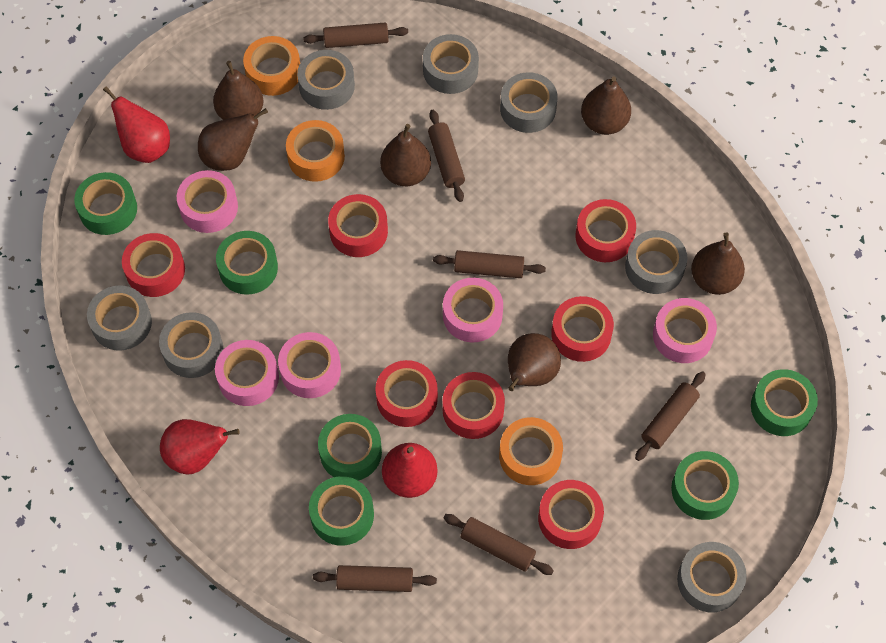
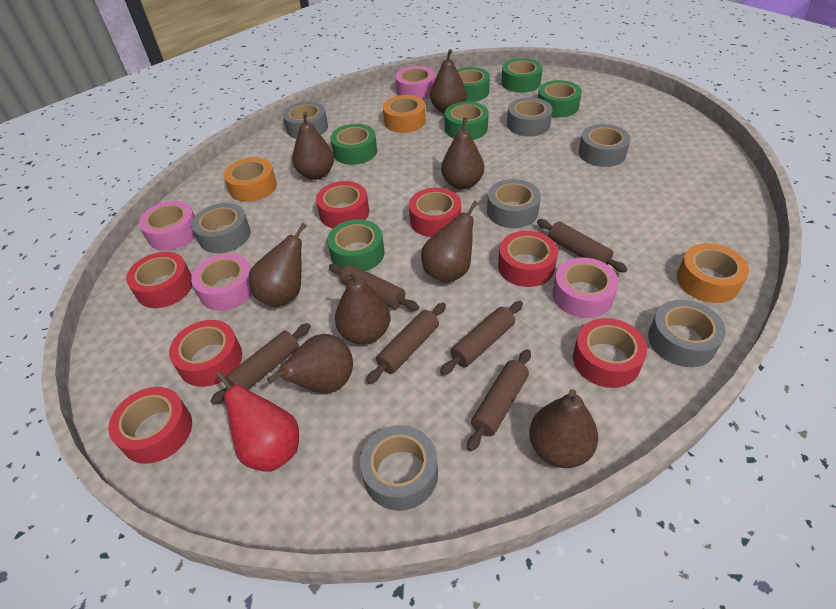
brown pear: [198,108,268,171] [213,61,264,120] [380,124,431,186] [508,333,561,391] [581,77,631,135] [691,232,745,295] = 6 -> [249,223,307,307] [267,334,353,393] [292,112,334,180] [335,269,390,344] [421,201,478,283] [430,49,467,114] [441,117,484,190] [529,389,598,468] = 8
pink tape: [177,170,238,233] [215,340,279,406] [278,332,341,398] [443,278,503,343] [653,298,717,363] = 5 -> [139,201,196,250] [191,253,253,311] [395,66,435,100] [553,257,619,318] = 4
red pear: [103,86,170,163] [160,419,240,474] [382,443,438,498] = 3 -> [216,371,299,472] = 1

